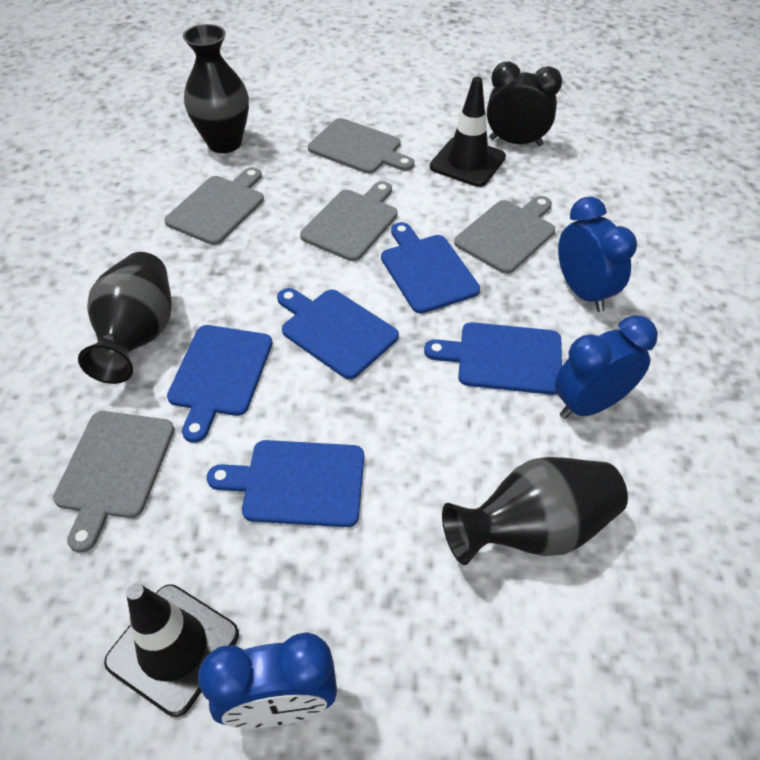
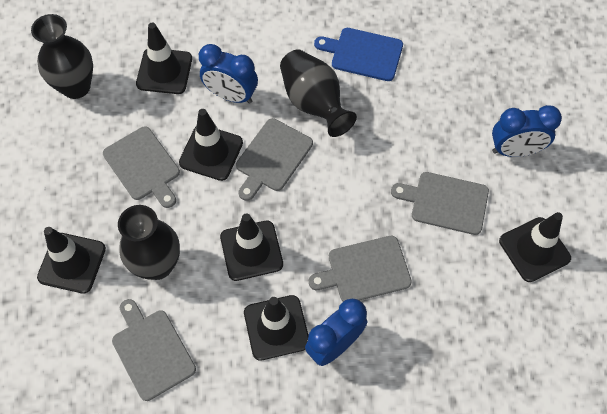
black clock: [487,61,562,146] = 1 -> none = 0
black traffic cone: [104,583,239,717] [430,77,506,187] = 2 -> [37,227,106,294] [136,23,192,94] [179,109,243,181] [220,213,283,281] [244,295,309,361] [499,212,571,282] = 6
blue cutting board: [167,325,272,443] [207,440,364,527] [277,288,399,379] [381,222,480,314] [424,322,562,395] = 5 -> [314,28,403,81] = 1

